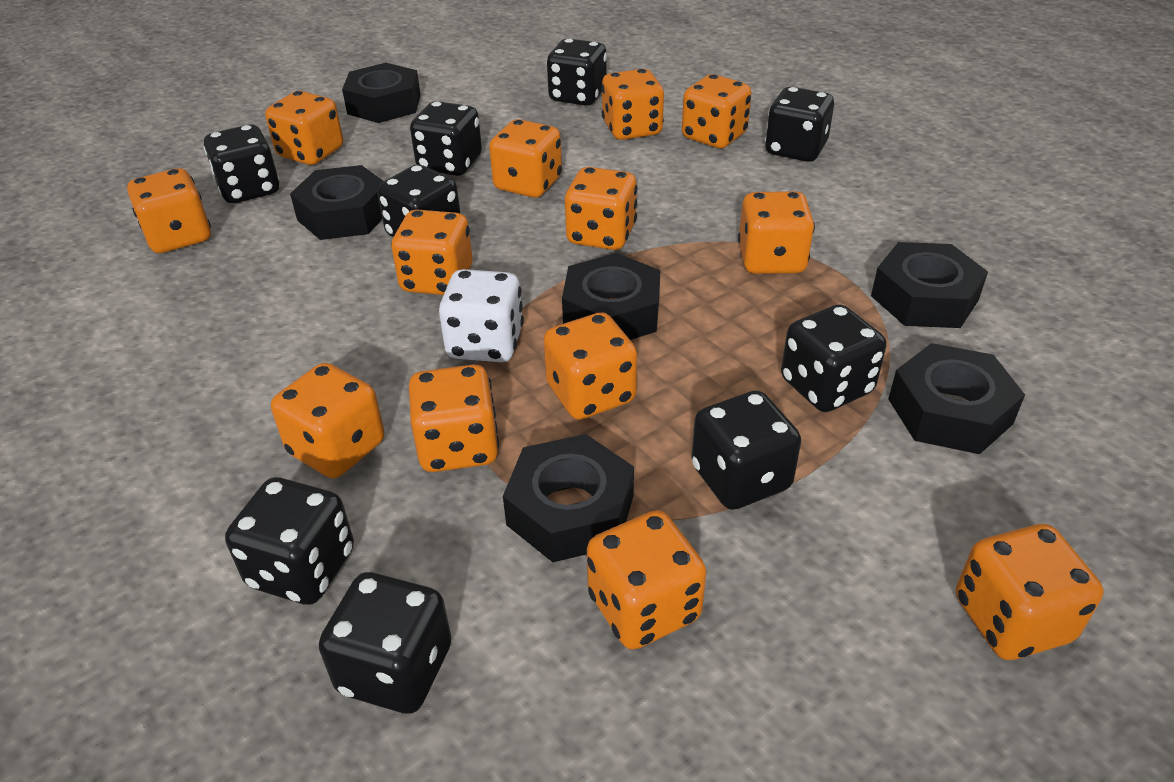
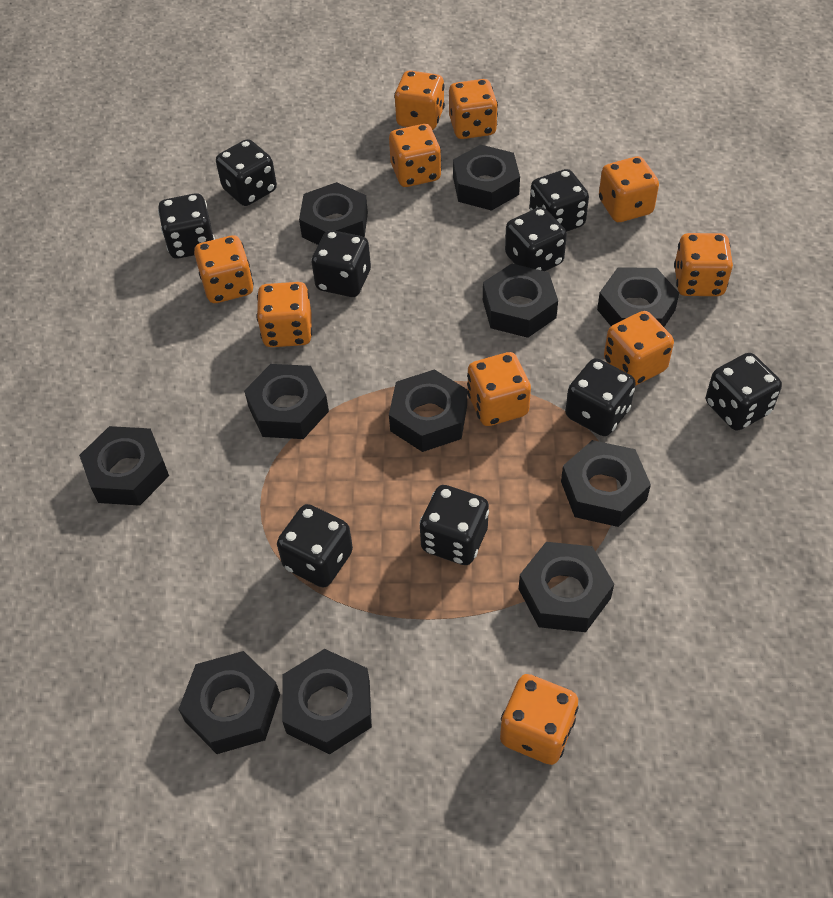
black nut: [290,165,384,240] [342,63,421,123] [503,434,634,562] [562,253,660,340] [871,242,988,328] [888,343,1025,454] = 6 -> [79,426,169,506] [178,651,280,754] [244,364,329,439] [282,649,372,754] [299,182,368,245] [389,369,467,452] [453,145,520,211] [483,264,558,338] [519,542,614,632] [561,440,651,527] [597,267,679,327] = 11
orange dice: [127,168,211,253] [265,91,343,165] [271,363,384,478] [391,209,473,295] [409,365,499,472] [489,119,562,198] [543,312,637,420] [565,167,638,250] [587,510,707,650] [601,69,664,140] [682,74,752,148] [738,191,815,274] [956,524,1103,660] = 13 -> [194,235,254,303] [256,282,312,347] [389,124,442,187] [394,70,445,130] [449,79,498,139] [467,352,531,426] [500,674,579,765] [599,156,659,222] [604,311,674,386] [674,233,733,296] = 10
white dice: [439,269,524,362] = 1 -> none = 0

